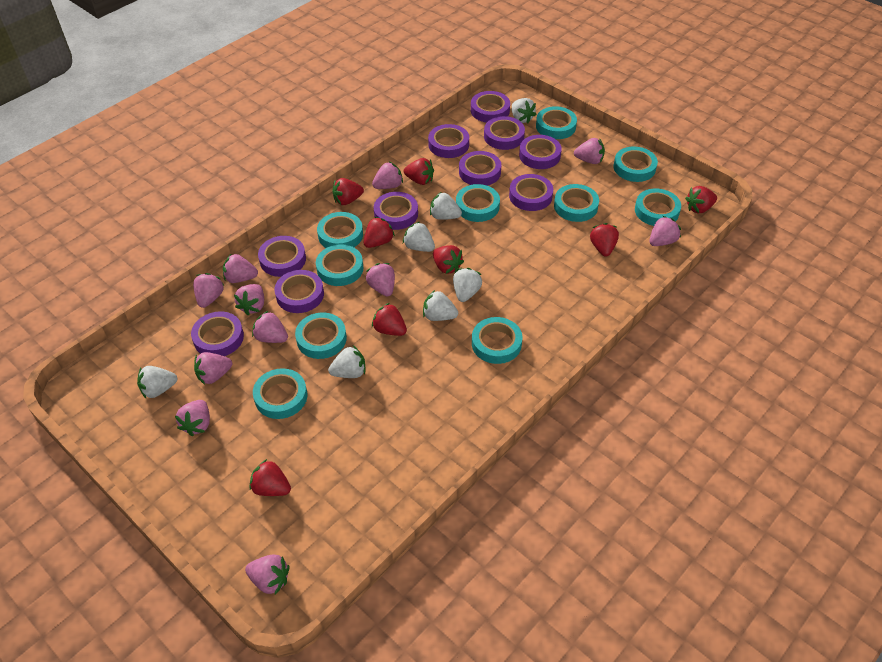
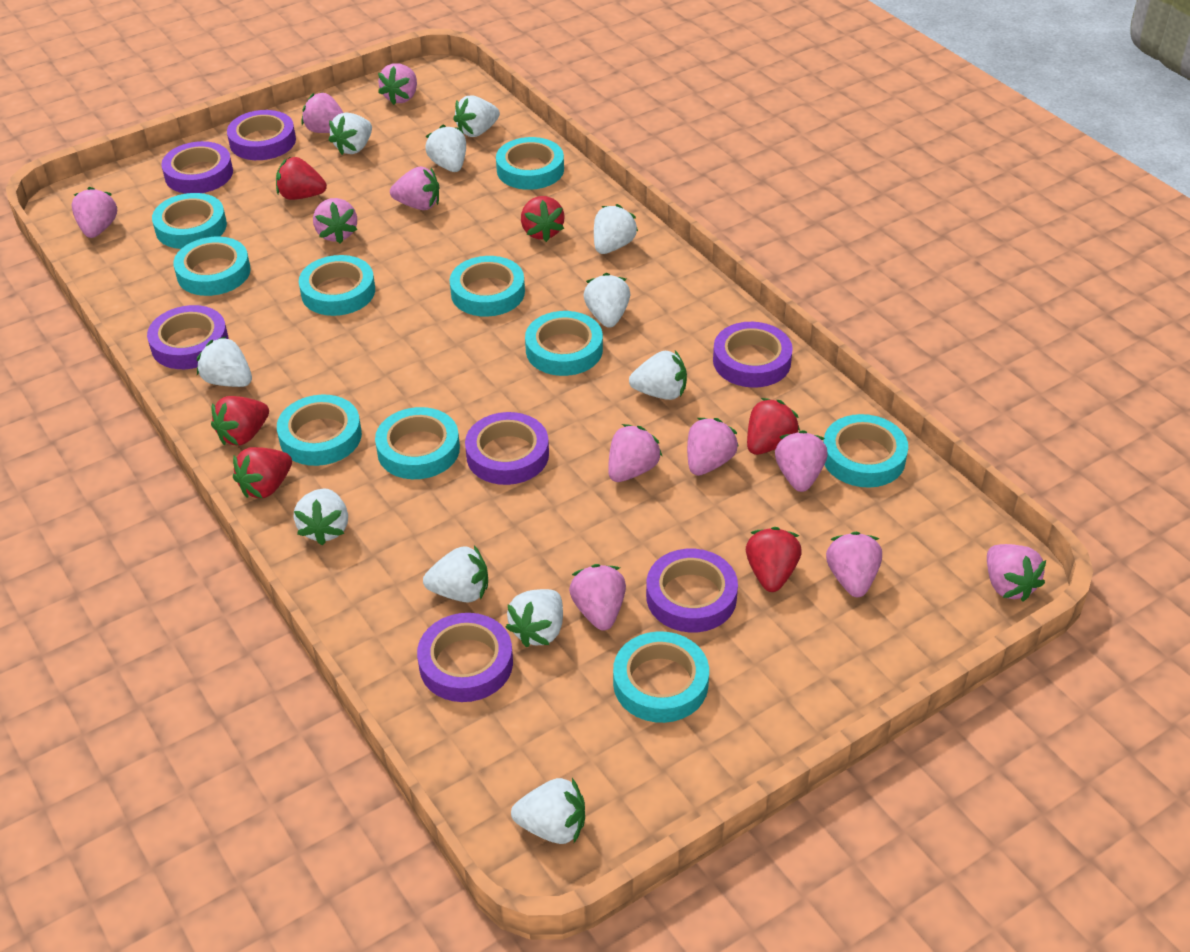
purple tape: [191,311,244,356] [258,236,306,277] [274,270,324,313] [374,192,418,230] [428,124,469,158] [459,151,501,186] [471,91,510,123] [484,116,525,150] [509,174,553,211] [519,135,562,169] = 10 -> [147,305,229,369] [161,141,233,194] [227,110,296,160] [417,613,513,702] [465,412,549,485] [646,549,738,632] [713,322,793,388] = 7
red strawberry: [249,459,291,496] [332,178,364,205] [364,217,395,248] [372,303,407,336] [404,158,434,185] [433,245,464,274] [590,223,619,257] [685,186,717,214] = 8 -> [211,396,269,446] [233,447,292,498] [276,157,327,200] [521,196,565,242] [746,527,802,592] [747,398,800,455] = 6
white strawberry: [137,366,177,398] [328,346,365,378] [403,222,435,252] [423,290,458,321] [430,192,462,220] [453,268,482,302] [512,98,537,123] = 7 -> [197,336,252,387] [294,489,348,545] [329,113,372,155] [423,545,488,602] [425,125,466,172] [453,95,500,137] [506,589,563,647] [511,778,585,844] [583,273,630,328] [594,204,638,254] [629,351,687,400] = 11

